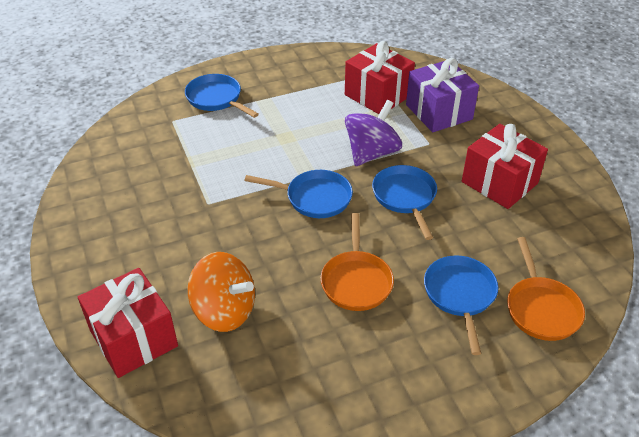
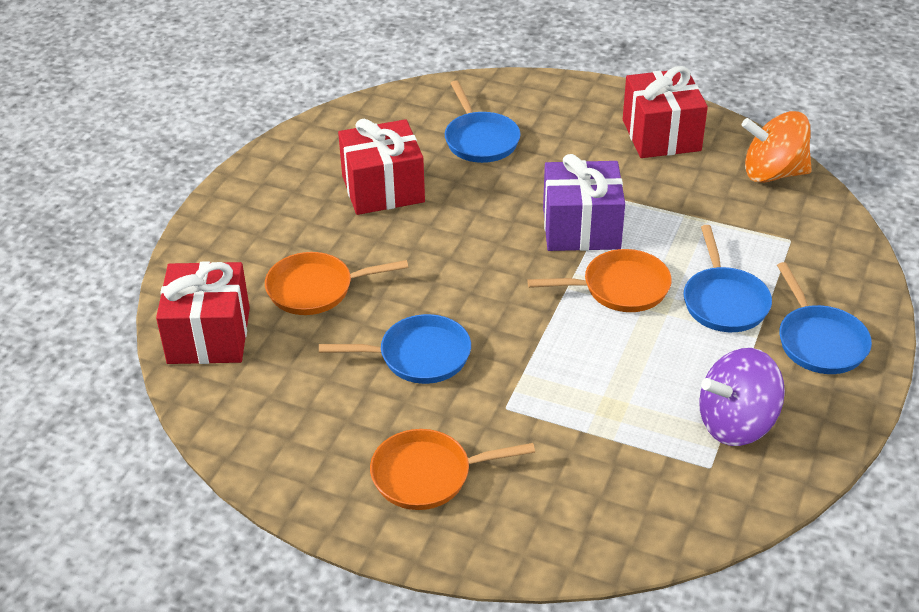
orange pan: [320,213,394,311] [507,237,585,341] = 2 -> [265,252,408,315] [370,429,535,510] [527,249,672,312] = 3

